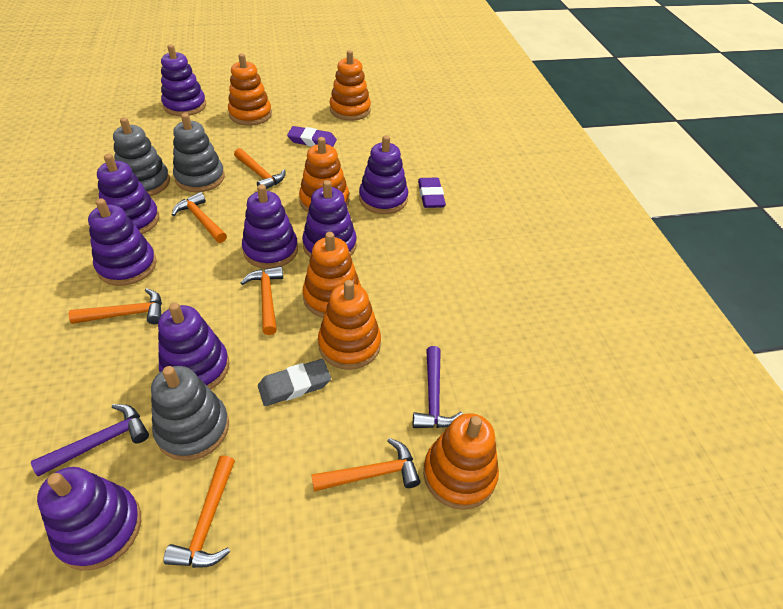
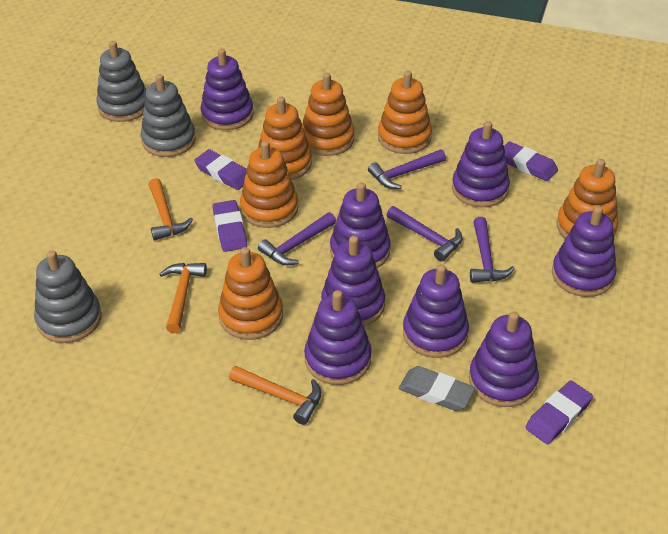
orange hammer: [69,288,162,324] [163,456,235,568] [172,192,227,243] [234,148,285,190] [241,266,283,335] [311,438,420,492] = 6 -> [149,178,193,241] [159,263,207,333] [229,366,321,425] = 3
purple eraser: [287,126,337,147] [418,178,446,208] = 2 -> [194,149,247,190] [212,200,247,252] [504,141,558,181] [525,380,593,444] = 4
purple hammer: [31,404,149,476] [413,346,463,428] = 2 -> [258,212,336,265] [368,149,446,189] [387,206,462,262] [470,217,515,283] = 4

